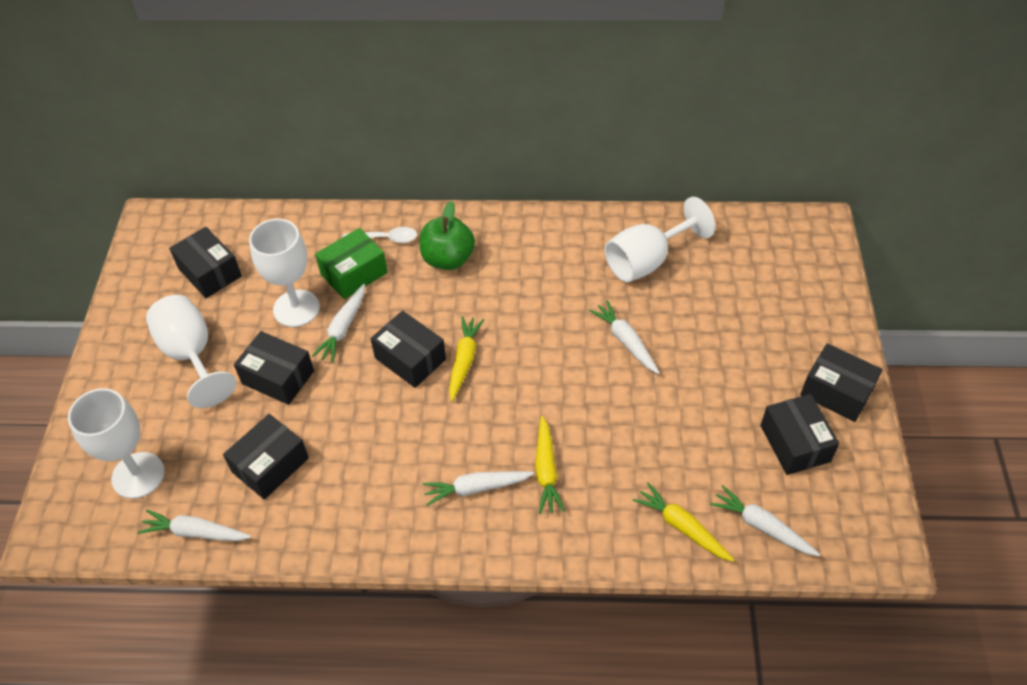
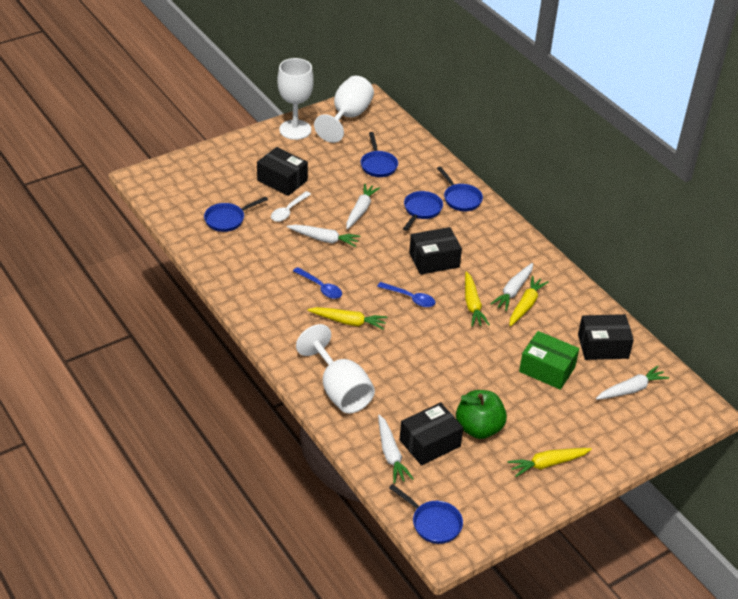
black box: [169,227,242,298] [223,414,309,500] [234,331,314,405] [370,311,446,388] [760,394,840,475] [800,343,883,422] = 6 -> [257,147,308,196] [399,402,463,466] [409,227,462,275] [578,314,634,360] = 4
blue pan: none = 0 -> [204,197,268,232] [360,132,398,177] [389,484,463,544] [403,191,443,231] [437,166,483,211] = 5
blue spoon: none = 0 -> [293,267,342,299] [377,282,436,307] = 2
white goblet: [68,388,164,499] [146,295,236,408] [249,219,320,327] [604,197,715,282] = 4 -> [277,58,314,140] [296,324,375,414] [314,76,374,143] = 3
yellow carrot: [449,316,484,401] [535,416,565,514] [633,482,734,562] = 3 -> [307,307,387,330] [465,271,490,327] [508,448,592,477] [509,276,548,326] = 4

